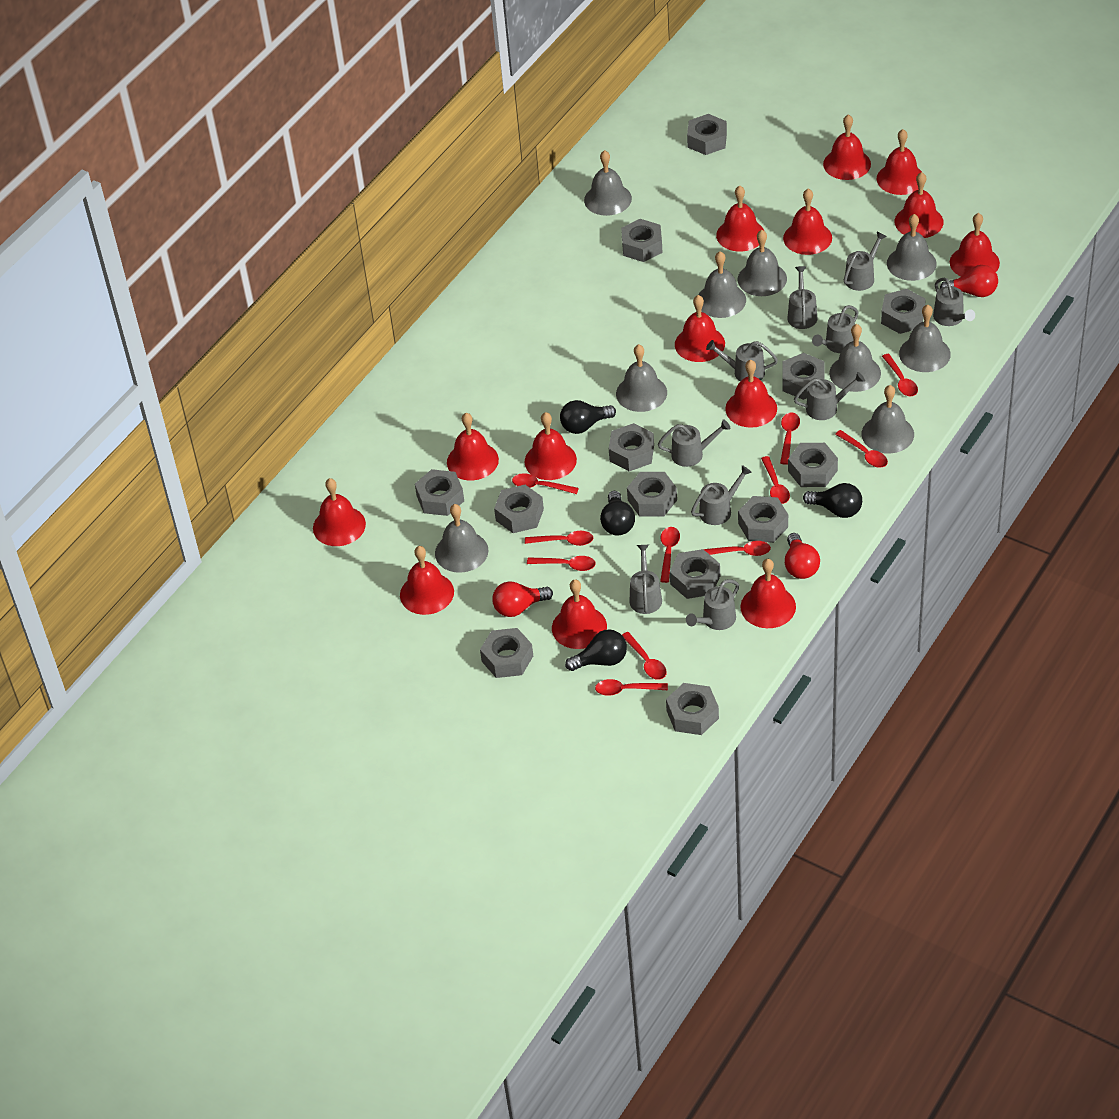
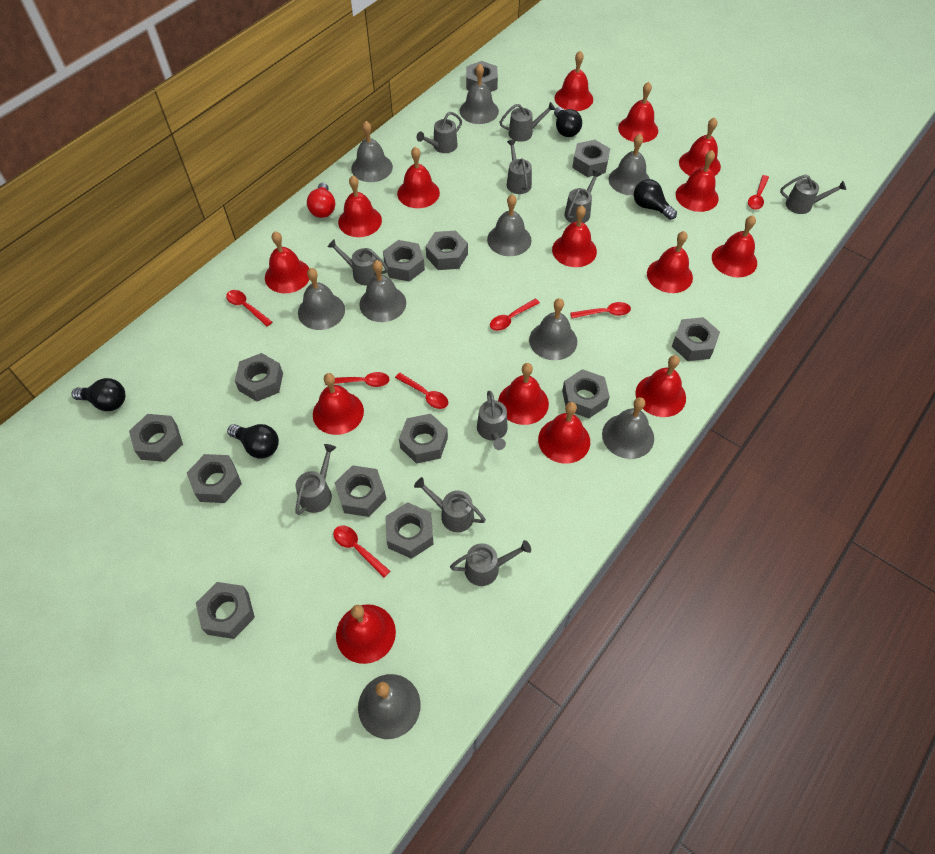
red bell: [313,478,366,546] [400,546,454,615] [447,413,499,480] [524,412,577,480] [552,580,607,649] [675,295,725,362] [716,186,764,252] [725,360,777,428] [740,559,796,628] [783,189,832,255] [823,114,871,180] [877,129,923,195] [895,172,944,238] [950,213,1000,276] = 14 -> [265,231,310,293] [313,373,364,435] [336,604,396,664] [338,175,382,237] [397,147,440,208] [498,363,549,425] [538,402,590,464] [552,205,597,267] [555,51,593,111] [618,82,658,143] [635,355,686,417] [647,231,693,293] [676,150,719,212] [679,117,721,176] [712,215,757,277] = 15
red light bulb: [492,581,553,617] [785,533,820,579] [940,265,998,297] = 3 -> [307,183,335,218] = 1
red spoon: [512,473,579,494] [525,531,593,546] [527,556,596,571] [595,679,668,696] [622,632,667,680] [660,527,680,583] [704,541,771,556] [761,456,790,504] [780,413,800,465] [835,430,888,468] [882,354,918,397] = 11 -> [226,290,272,326] [333,525,390,578] [334,372,390,387] [395,373,448,409] [490,299,540,331] [570,302,631,318] [748,175,769,210] = 7

